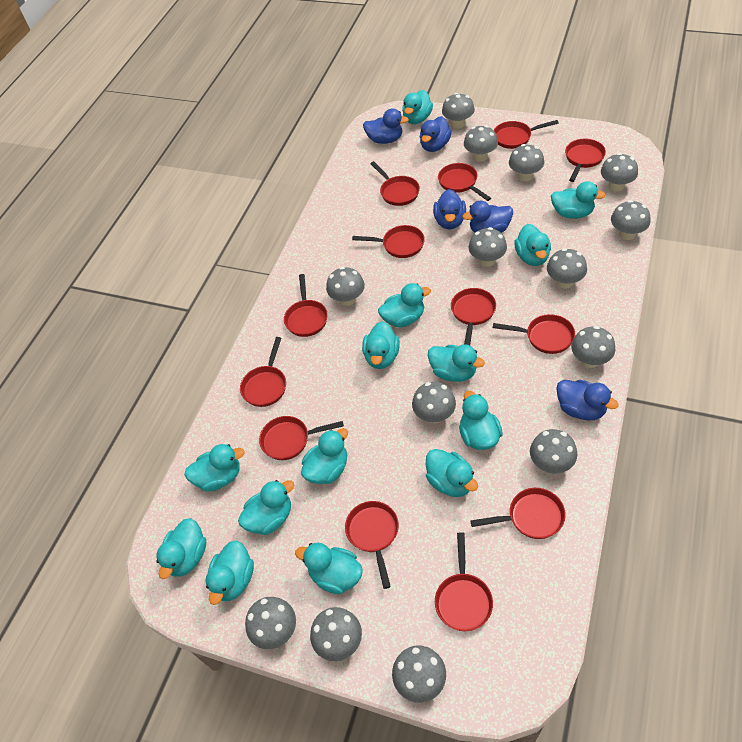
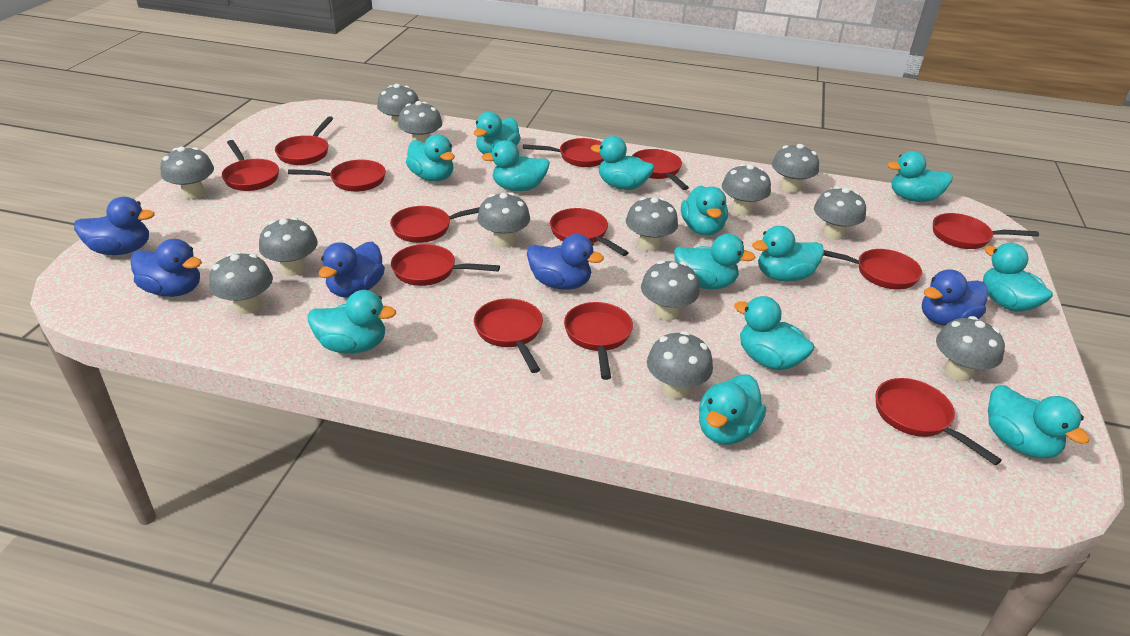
grey mushroom: [245,597,296,649] [310,607,362,661] [326,267,365,306] [392,645,446,703] [412,382,456,423] [442,93,475,129] [464,125,498,162] [469,227,507,267] [509,144,544,181] [530,429,578,473] [547,248,587,288] [571,326,615,368] [601,153,638,192] [611,200,651,240] = 14 -> [160,147,214,199] [209,253,273,314] [259,217,318,276] [377,84,419,130] [398,101,442,143] [477,193,530,247] [626,197,678,251] [641,260,700,321] [647,331,713,399] [722,164,771,215] [772,144,819,193] [814,186,866,240] [936,316,1005,381] = 13
turquoise duck: [156,518,206,579] [184,444,245,492] [206,540,254,605] [238,480,294,535] [295,543,363,594] [301,428,348,484] [362,321,400,369] [378,283,431,327] [402,90,433,124] [426,449,478,497] [428,344,485,382] [459,391,503,450] [514,224,551,266] [551,181,606,219] = 14 -> [308,290,396,353] [406,134,455,182] [474,112,521,154] [481,140,550,191] [591,136,654,190] [674,234,756,289] [681,186,728,235] [699,374,766,445] [734,296,814,370] [752,226,824,282] [887,151,952,202] [983,243,1053,312] [988,385,1090,458] = 13

